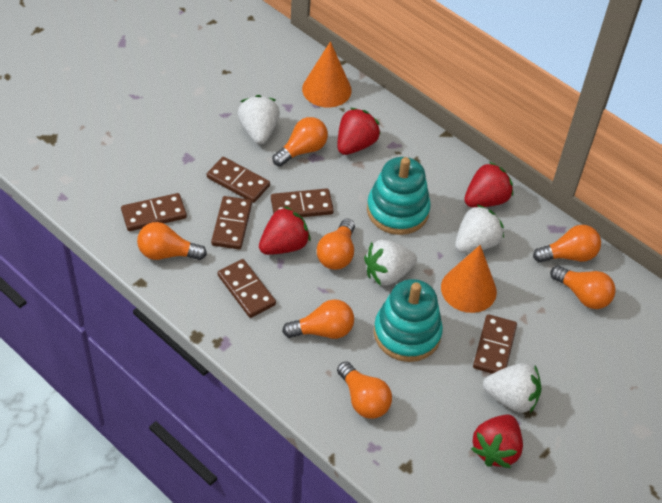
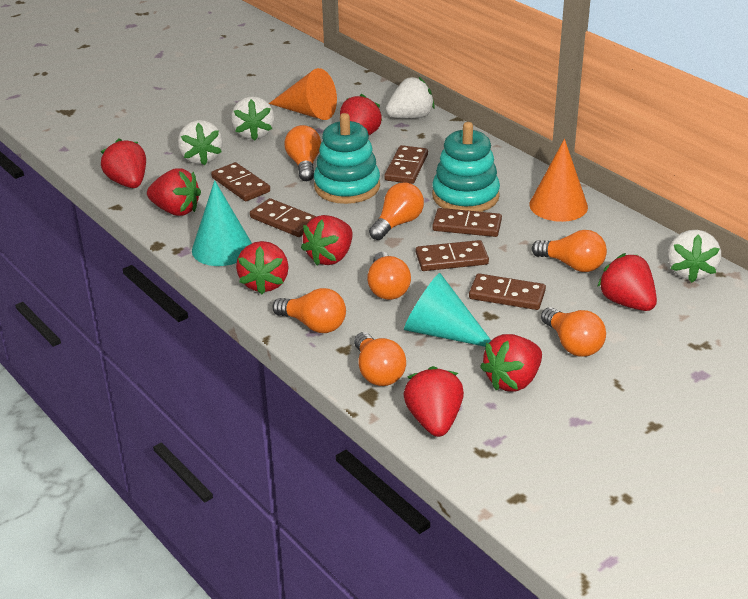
red strawberry: [259,206,310,255] [337,108,381,155] [464,162,513,207] [471,415,523,468] = 4 -> [101,138,146,188] [147,168,201,216] [236,241,289,295] [301,215,352,266] [340,94,382,135] [403,366,464,437] [480,334,542,392] [597,253,657,311] = 8
turquoise cone: none = 0 -> [192,180,252,266] [404,273,491,347] = 2

